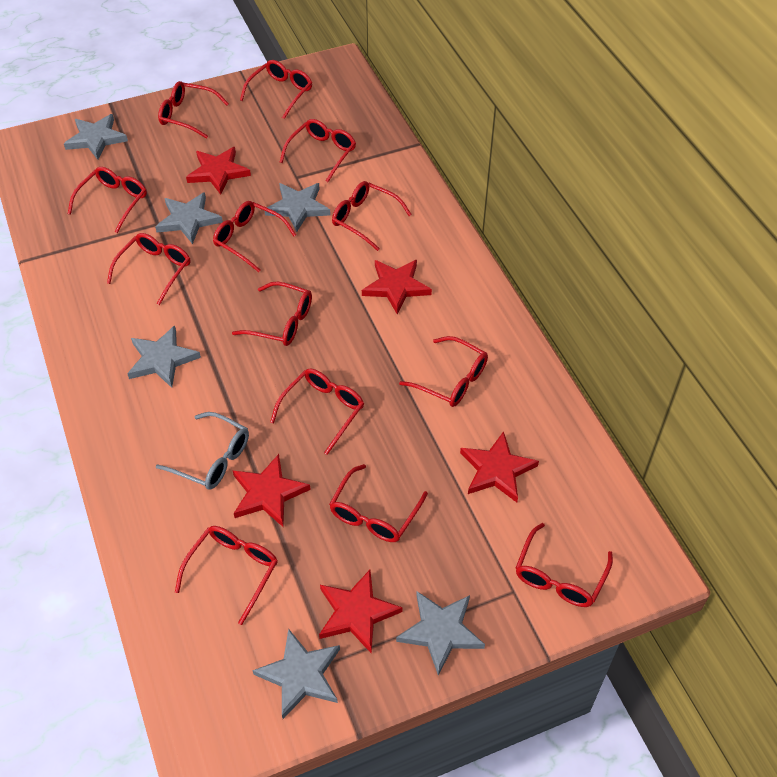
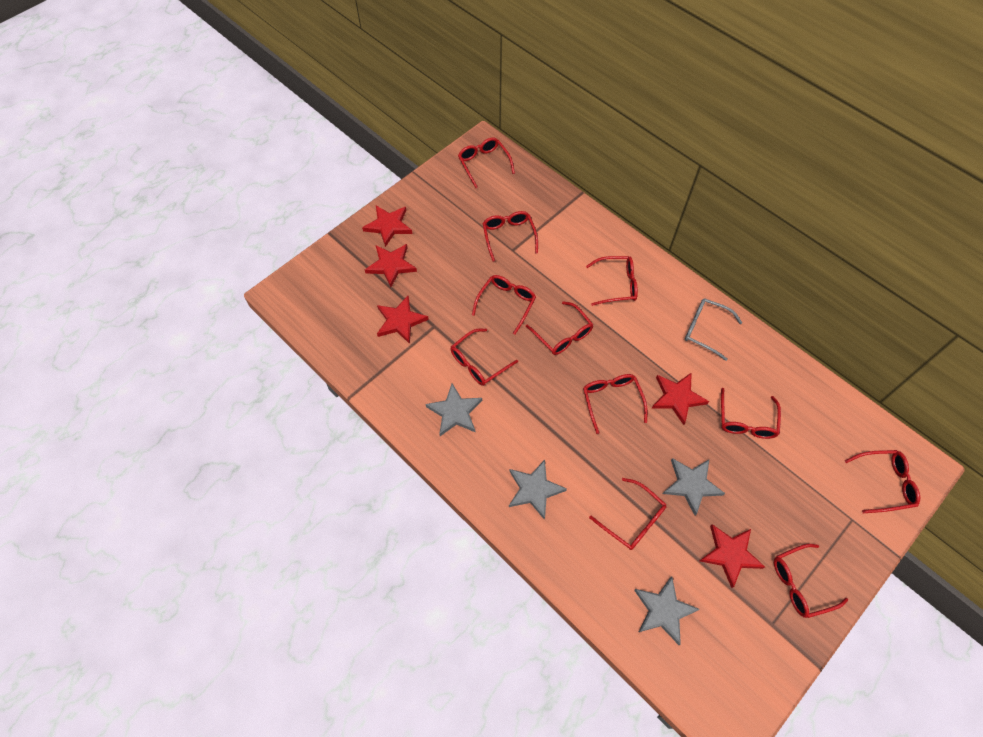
grey star: [64,114,128,160] [127,325,201,388] [155,192,223,244] [252,628,340,719] [265,183,331,232] [396,591,485,676] = 6 -> [426,383,482,436] [509,460,567,520] [634,576,700,645] [663,458,725,516] = 4
red glasses: [68,167,147,233] [107,233,190,305] [158,81,229,139] [175,526,278,625] [213,201,296,272] [232,282,312,346] [240,60,312,119] [270,368,364,455] [280,119,356,182] [329,464,428,542] [332,181,412,251] [399,336,488,407] [516,523,613,607] = 13 -> [450,329,518,386] [458,138,515,188] [472,275,536,335] [483,211,538,262] [526,301,593,355] [583,374,648,434] [586,256,638,306] [589,478,667,550] [721,388,781,439] [774,544,848,618] [845,450,920,513] = 11

